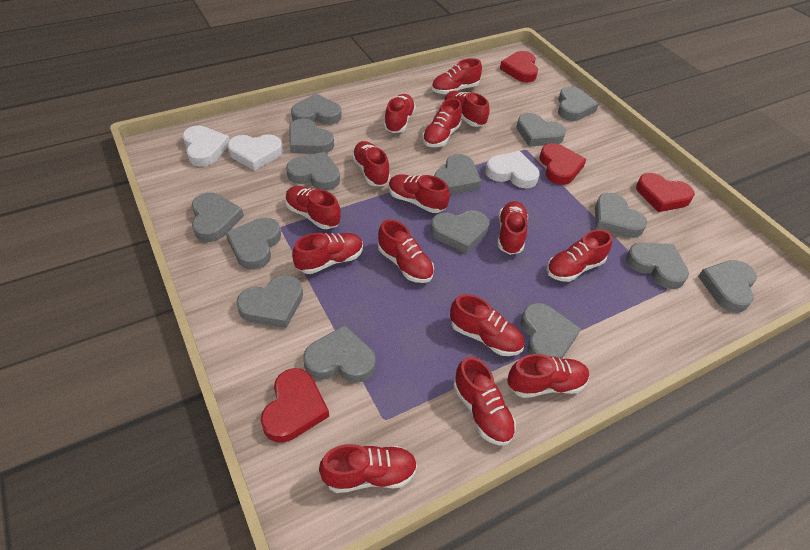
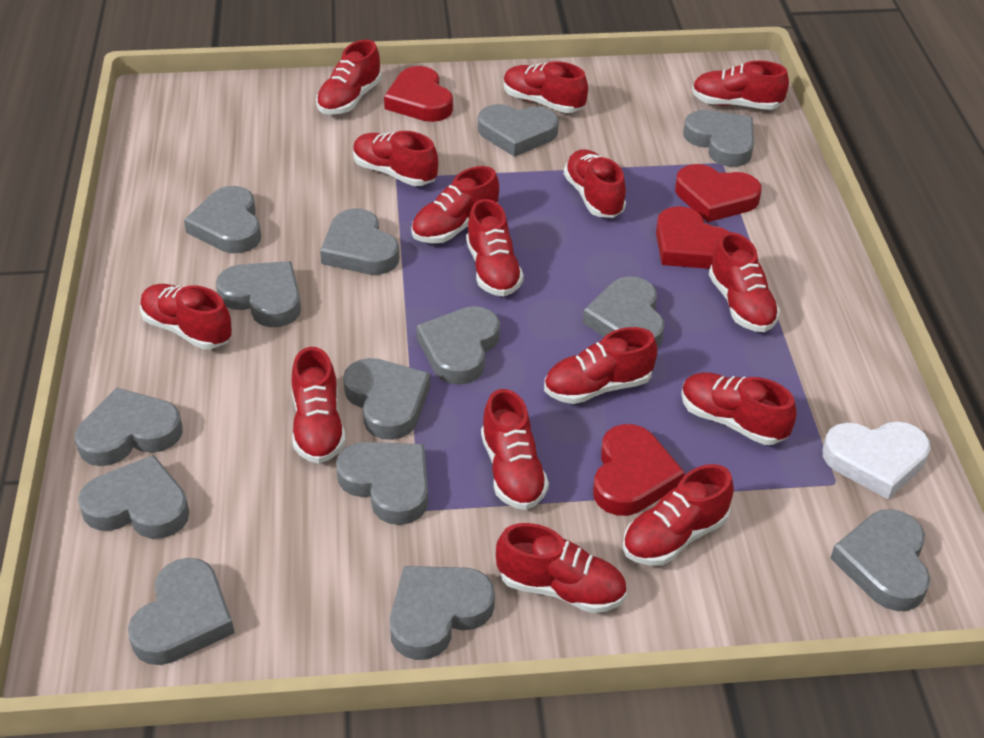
grey heart: [192,192,244,242] [226,217,281,270] [236,275,303,328] [286,152,340,191] [289,118,334,154] [291,94,342,125] [303,325,376,383] [430,210,489,254] [434,154,481,195] [516,113,566,147] [521,303,581,359] [558,86,599,121] [595,193,647,238] [626,243,689,289] [698,260,757,313] = 15 -> [75,388,183,466] [78,455,189,539] [128,558,235,665] [184,186,261,253] [216,261,301,327] [320,208,400,275] [336,442,428,525] [343,358,430,440] [390,566,495,660] [417,306,500,385] [478,104,559,157] [583,276,665,348] [683,110,754,167] [830,509,930,611] = 14
white heart: [182,126,230,166] [227,134,283,170] [485,151,540,188] = 3 -> [823,422,930,499] = 1

